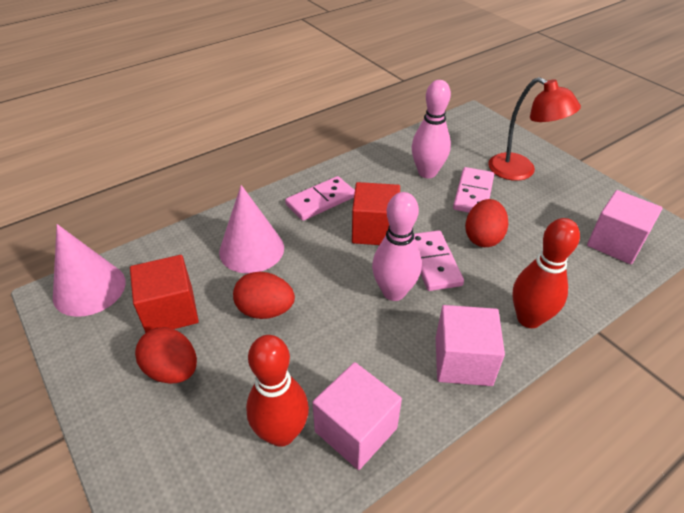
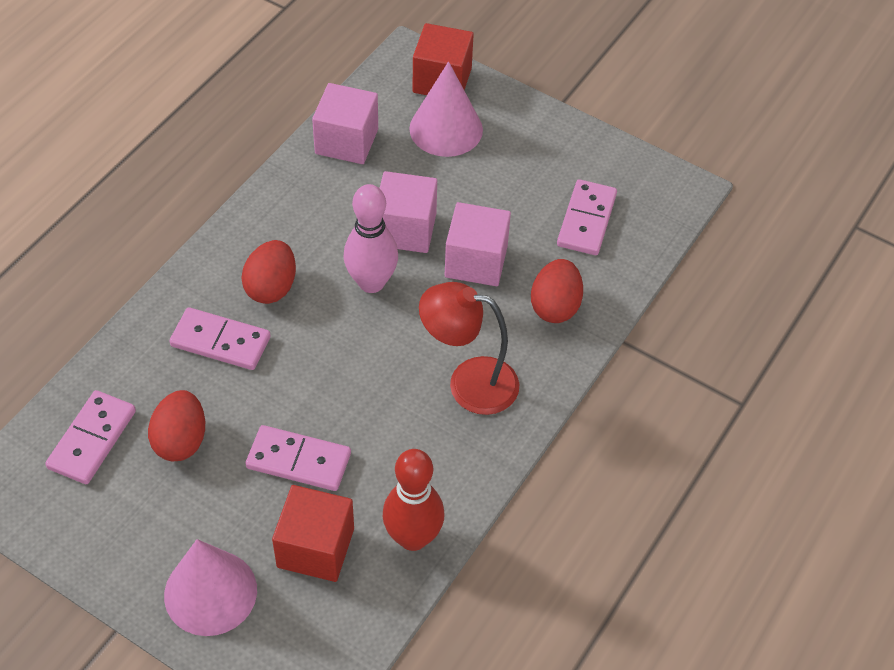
pink bowling pin: [372,192,422,301] [412,80,451,178] = 2 -> [343,184,398,293] = 1
pink domino: [285,176,355,221] [414,230,464,291] [453,167,494,213] = 3 -> [45,390,136,484] [169,307,271,370] [245,425,351,491] [557,179,617,255] = 4
red bowling pin: [246,335,309,447] [512,218,580,328] = 2 -> [383,449,444,551] = 1

